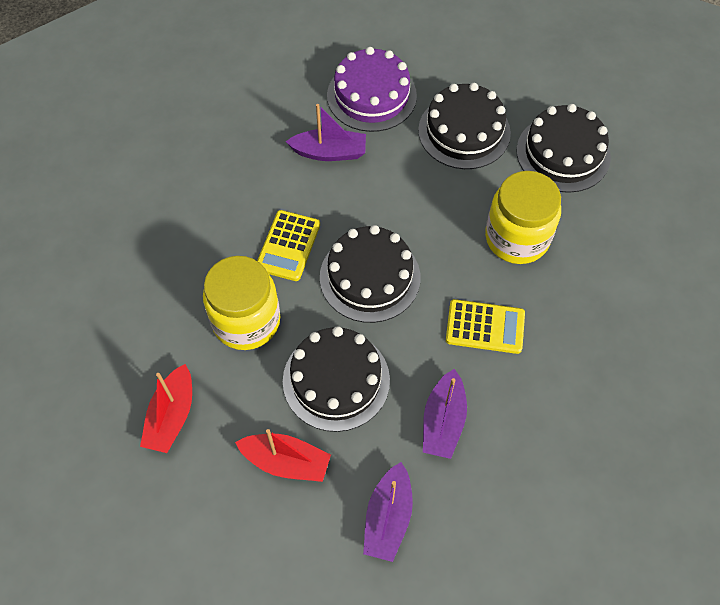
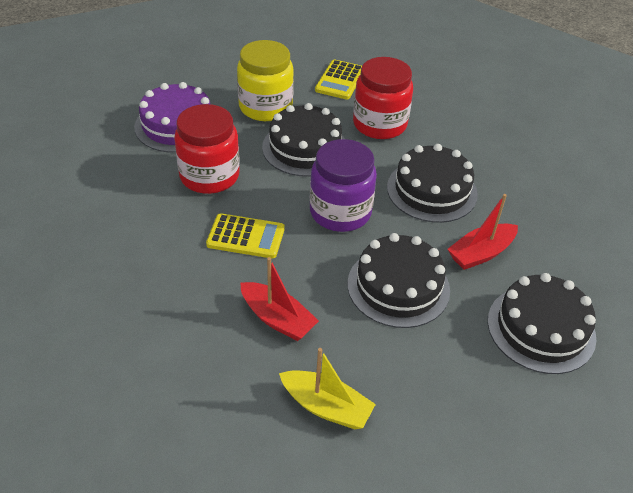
purple boat: [286,104,366,161] [363,462,413,562] [423,369,467,459] = 3 -> none = 0
purple jar: none = 0 -> [310,139,377,232] = 1
red jar: none = 0 -> [174,104,240,194] [353,57,413,139] = 2
yellow boat: none = 0 -> [279,348,376,429] = 1
yellow jar: [203,256,280,350] [485,171,561,264] = 2 -> [237,40,294,121] = 1

